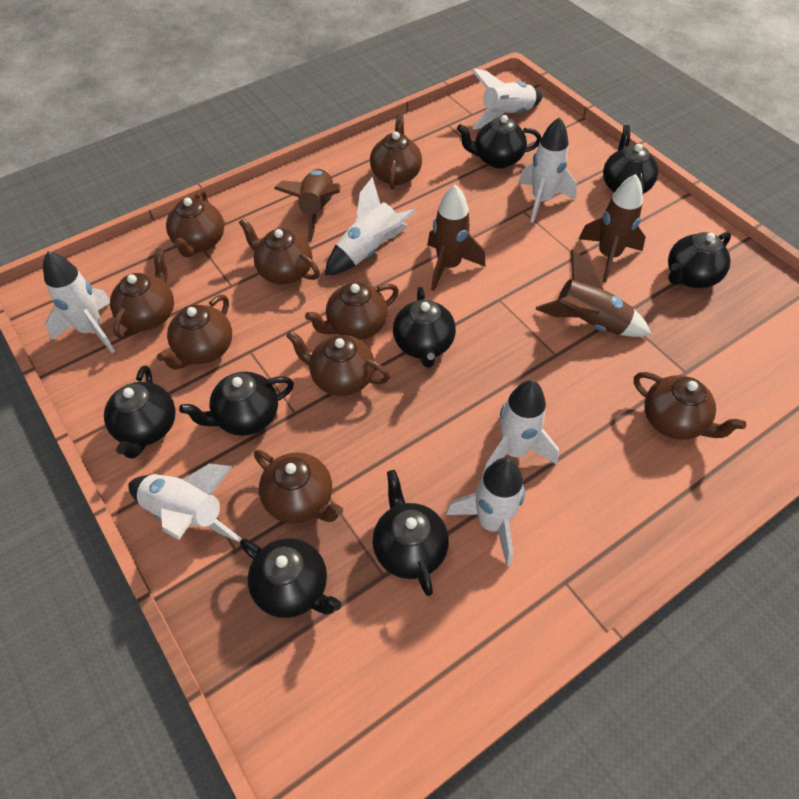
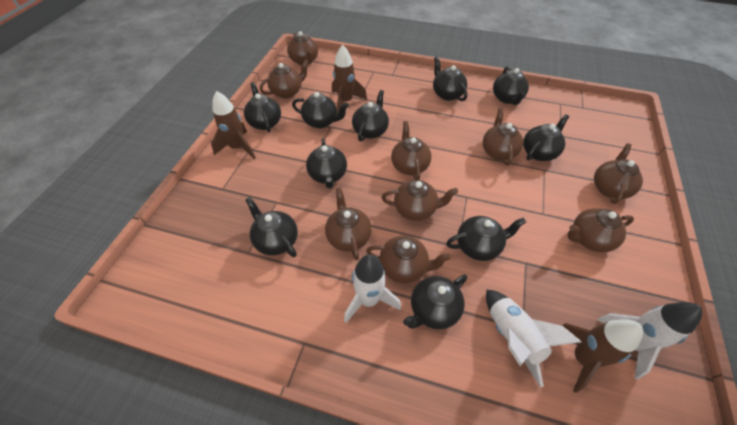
black teapot: [104,366,175,459] [179,372,294,436] [240,538,342,618] [373,470,449,596] [393,287,456,368] [457,115,541,168] [603,125,658,194] [668,232,731,288] = 8 -> [244,82,281,132] [245,197,298,257] [292,92,349,128] [306,138,347,188] [352,90,389,141] [403,274,467,330] [433,57,467,101] [446,216,526,261] [493,67,529,105] [523,114,569,161] = 10
brown rocket: [274,169,341,242] [427,184,485,291] [535,250,651,337] [579,174,646,283] = 4 -> [211,91,256,159] [332,45,367,113] [561,319,643,393] = 3
white rocket: [43,251,115,353] [128,464,242,542] [325,177,416,275] [446,458,525,566] [472,68,542,130] [482,380,559,476] [518,117,577,223] = 7 -> [344,254,401,323] [486,290,582,387] [598,302,702,379] = 3

